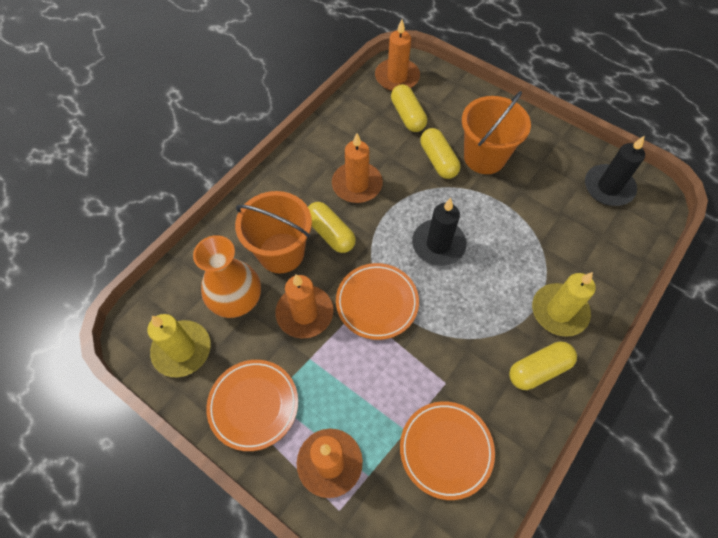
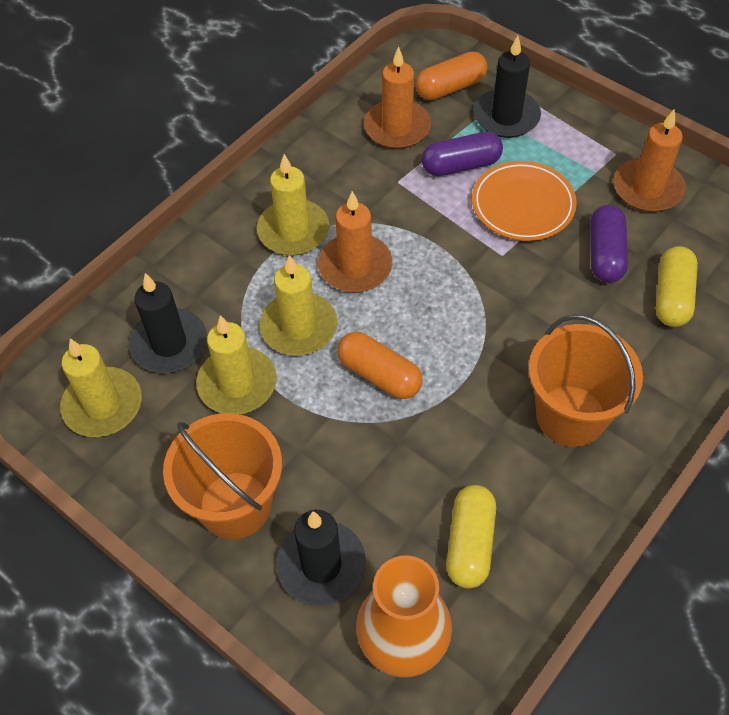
black candle: [412,198,467,266] [585,135,645,206] = 2 -> [129,273,207,373] [276,510,366,606] [474,36,541,138] = 3
orange candle: [275,274,333,339] [297,429,363,498] [332,133,383,203] [375,19,420,91] = 4 -> [318,191,392,292] [364,47,431,149] [614,110,686,212] = 3
orange capsule: none = 0 -> [337,332,423,399] [415,51,488,100] = 2
orange plate: [206,360,298,451] [336,263,419,340] [400,401,495,500] = 3 -> [472,161,577,241] = 1
purple capsule: none = 0 -> [422,132,503,176] [590,205,628,283] = 2
yellow candle: [147,314,211,377] [532,272,596,337] = 2 -> [60,338,142,437] [196,315,277,414] [257,154,329,256] [260,255,337,356] = 4
yellow capsule: [308,202,356,253] [391,84,427,132] [420,128,460,179] [509,342,577,390] = 4 -> [447,485,496,588] [656,246,698,327] = 2

